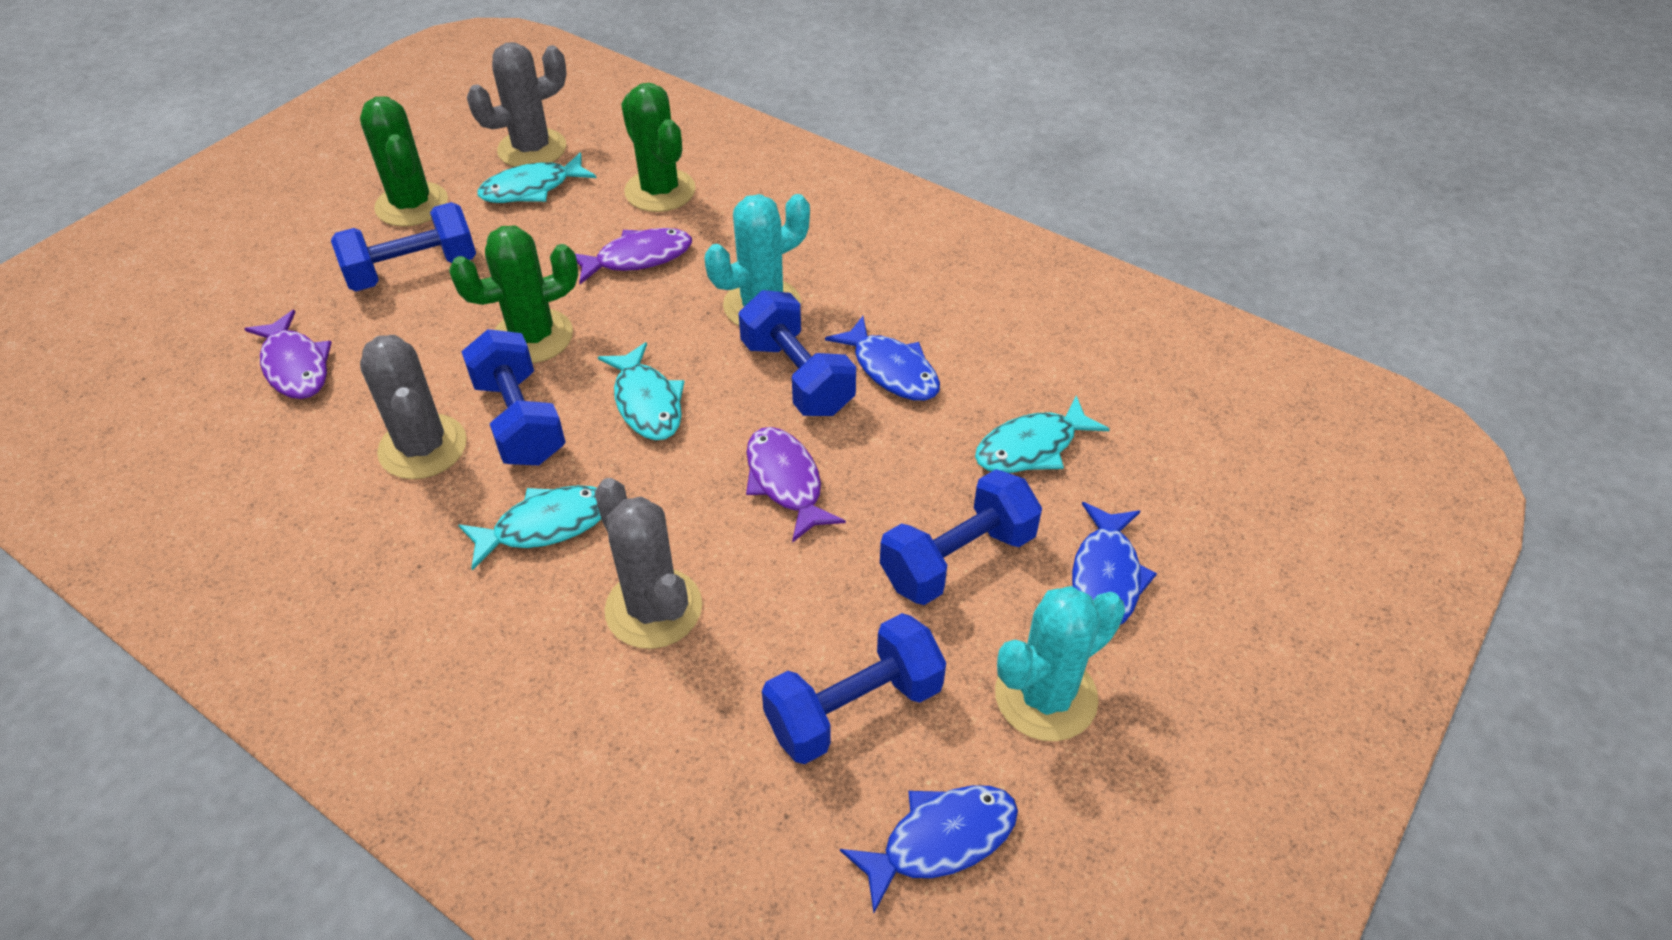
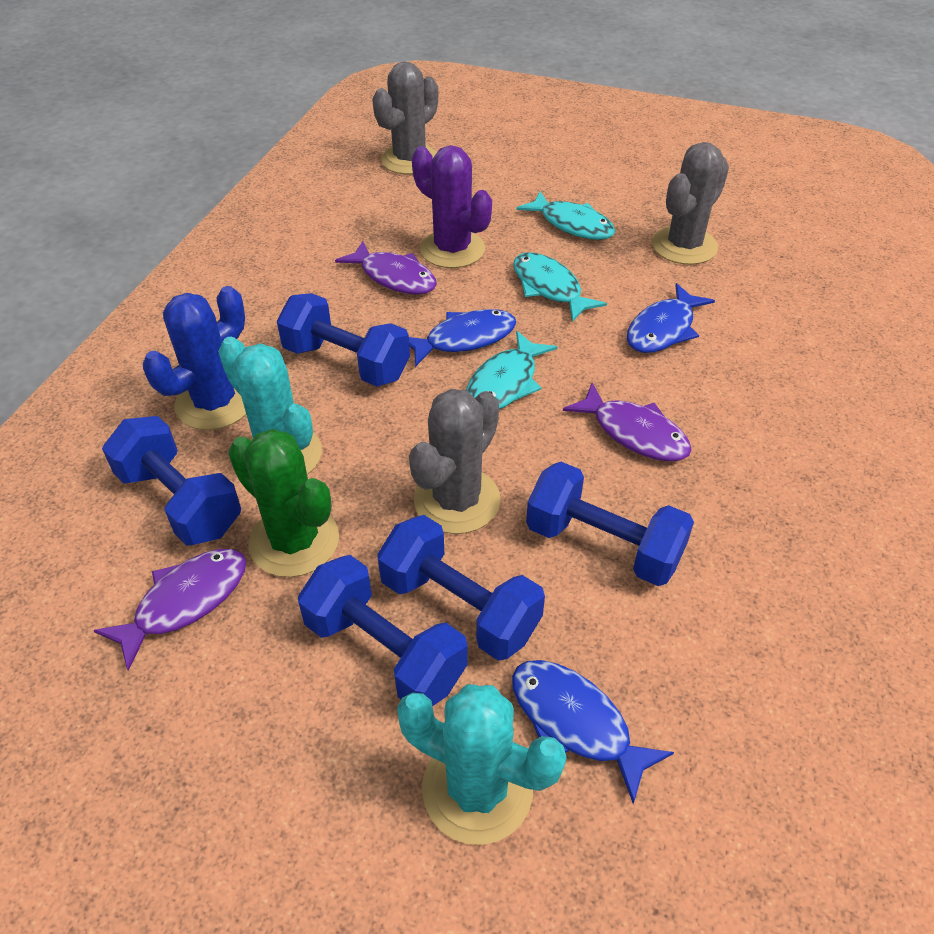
blue cactus: none = 0 -> [143,286,246,430] = 1
green cactus: [360,96,448,227] [449,225,578,363] [621,83,696,212] = 3 -> [228,429,339,577] = 1
purple cactus: none = 0 -> [412,145,492,268] = 1
turquoise fish: [458,485,601,570] [478,152,596,203] [598,342,685,440] [975,396,1110,473] = 4 -> [466,331,557,409] [513,252,607,322] [516,191,615,240] = 3

